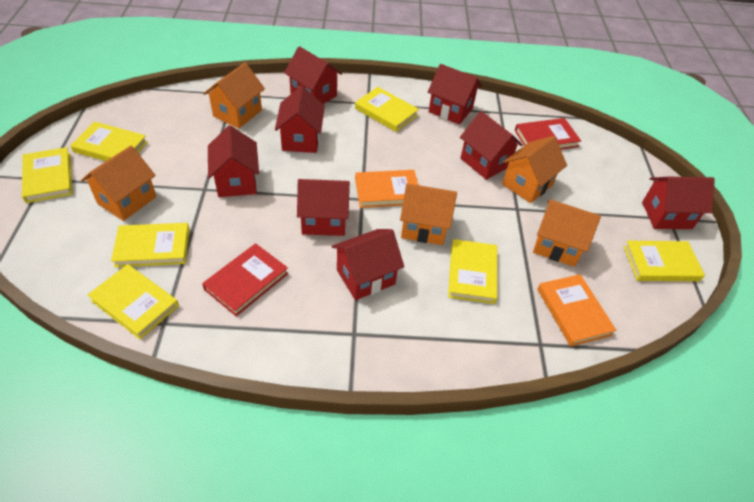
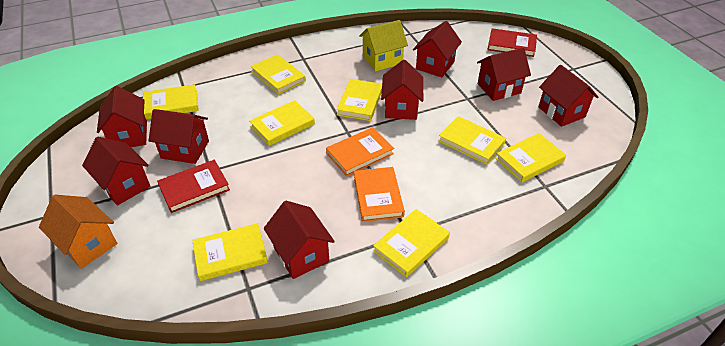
orange house: [81,146,157,221] [203,63,265,129] [400,183,457,245] [502,136,567,203] [533,199,601,267] = 5 -> [39,195,117,269] = 1
yellow book: [22,147,73,203] [70,122,148,161] [88,264,179,339] [111,223,190,267] [355,87,419,132] [448,239,497,304] [624,241,705,281] = 7 -> [143,84,199,119] [192,223,268,281] [250,100,315,146] [251,54,306,95] [336,79,382,121] [373,209,450,277] [439,116,506,165] [496,133,566,182] = 8
yellow house: none = 0 -> [359,20,408,71] = 1

